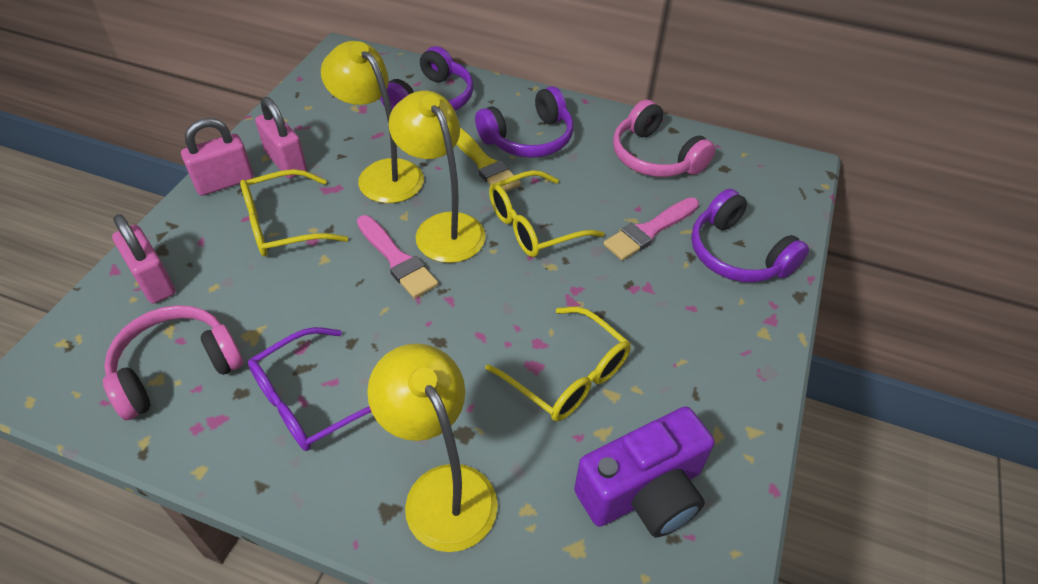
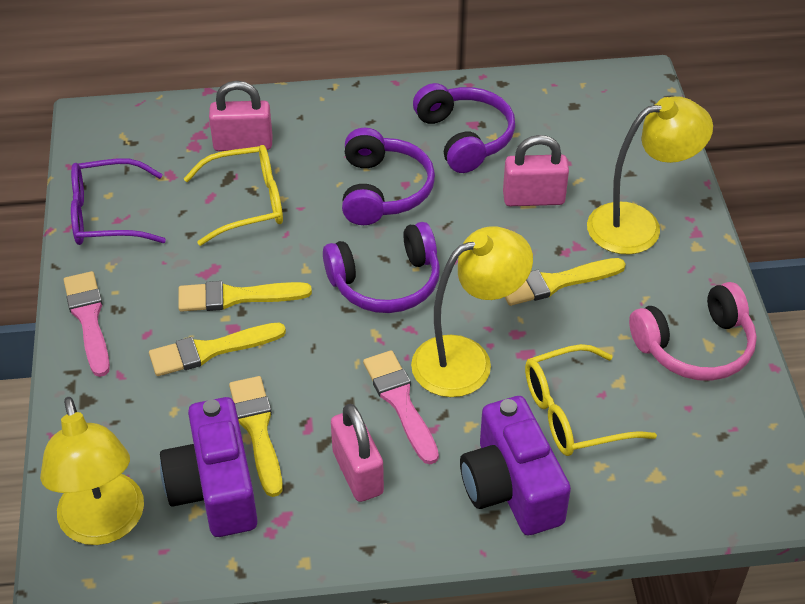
pink headphones: [103,305,244,420] [613,100,715,177] = 2 -> [629,282,757,381] = 1
purple camera: [574,406,715,537] = 1 -> [160,397,258,537] [460,396,571,535] = 2
yellow brush: [456,128,521,192] = 1 -> [149,323,286,376] [178,281,312,312] [229,376,283,497] [505,258,626,306] = 4
yellow glasses: [240,169,348,257] [485,307,631,422] [489,170,605,257] = 3 -> [183,145,283,246] [525,344,657,456] = 2

